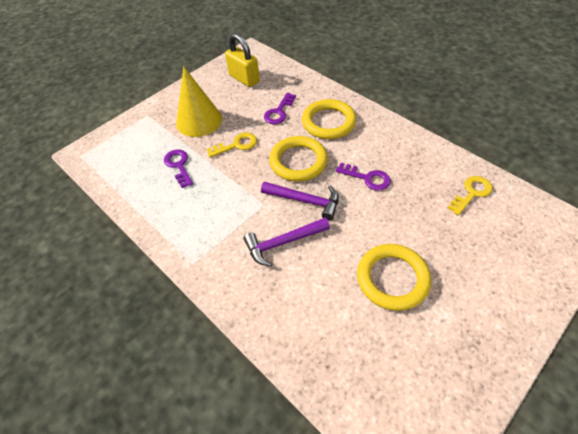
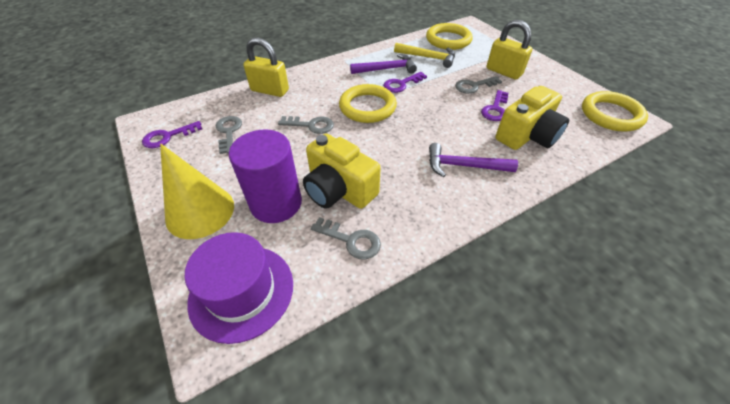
grey key: none = 0 -> [216,116,242,154] [278,116,334,134] [311,217,381,260] [455,76,502,94] = 4
purple cylinder: none = 0 -> [229,130,302,223] = 1
purple hat: none = 0 -> [185,232,293,344] = 1
yellow camera: none = 0 -> [303,134,381,209] [495,86,569,150] = 2
yellow hammer: none = 0 -> [394,43,455,68] = 1
yellow key: [207,133,257,158] [448,176,493,215] = 2 -> none = 0
yellow padlock: [225,33,260,87] = 1 -> [243,37,289,97] [487,20,532,80] = 2

